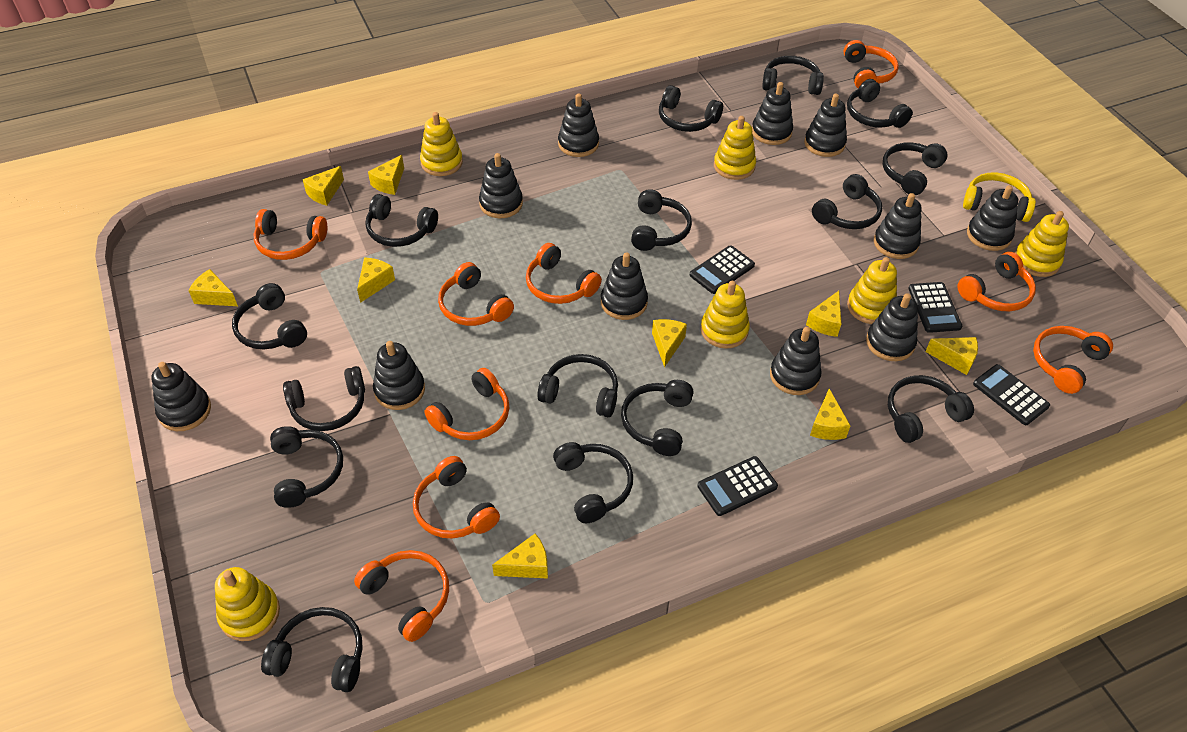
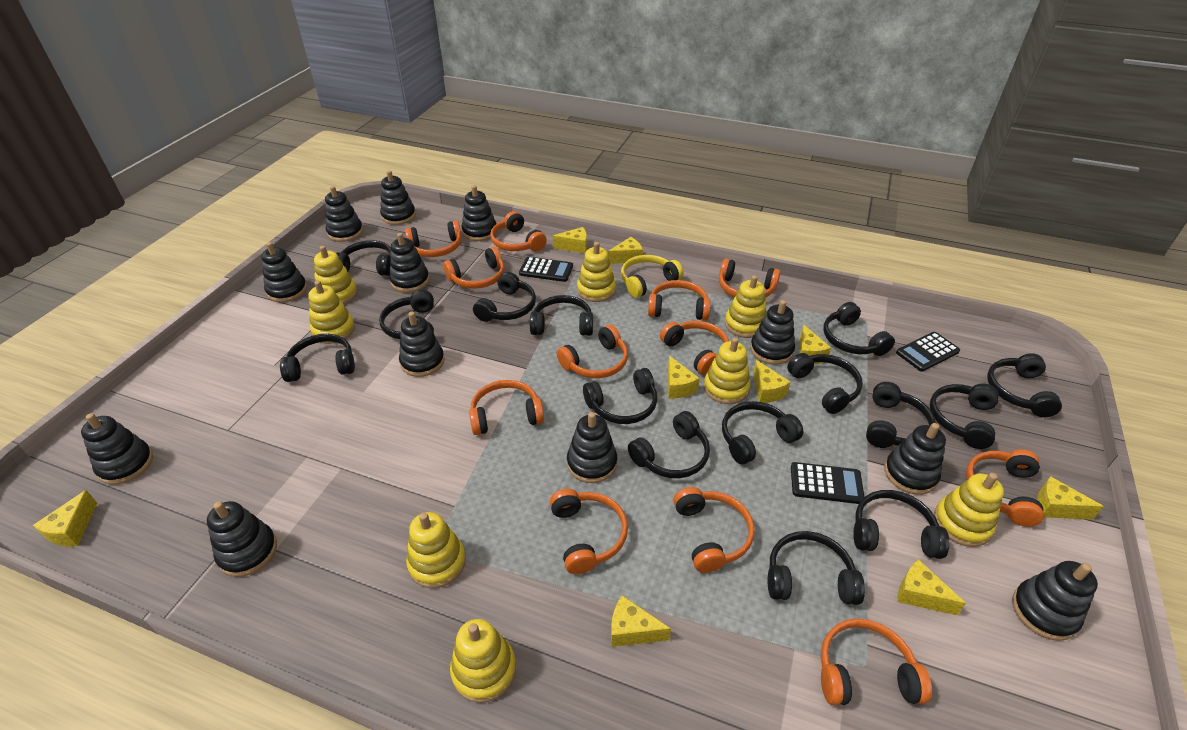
black calculator: [690,245,755,294] [697,456,778,516] [908,282,962,333] [973,364,1050,425] = 4 -> [519,257,573,282] [791,462,865,504] [896,332,960,372] = 3
black stacking toy: [151,362,211,431] [373,341,425,410] [479,153,523,218] [558,93,599,157] [601,252,648,320] [752,82,793,145] [770,327,821,395] [804,94,847,157] [866,293,918,361] [874,193,922,259] [967,185,1018,251] = 11 -> [81,413,153,485] [207,501,277,577] [261,242,307,302] [325,186,363,242] [380,170,416,225] [389,233,429,293] [399,312,445,377] [461,185,497,241] [567,412,617,483] [750,300,795,364] [884,423,946,495] [1012,561,1098,641] = 12
orange headphones: [254,209,327,260] [354,550,449,642] [413,456,500,538] [424,368,509,440] [438,262,514,326] [526,243,602,304] [844,40,899,89] [957,252,1036,311] [1033,326,1113,394] = 9 -> [405,220,462,257] [443,247,505,289] [469,380,544,435] [490,211,547,251] [550,489,628,574] [557,325,628,378] [648,280,711,320] [660,321,729,375] [674,487,755,573] [719,259,781,298] [821,618,932,705] [966,449,1044,527] = 12
yellow stacking toy: [215,567,280,641] [420,112,463,176] [700,281,750,349] [714,116,756,180] [847,257,897,324] [1015,211,1069,277] = 6 -> [309,281,355,344] [314,246,357,304] [406,512,466,588] [450,619,516,703] [577,242,616,302] [704,337,750,404] [725,275,767,338] [934,473,1004,547] = 8

